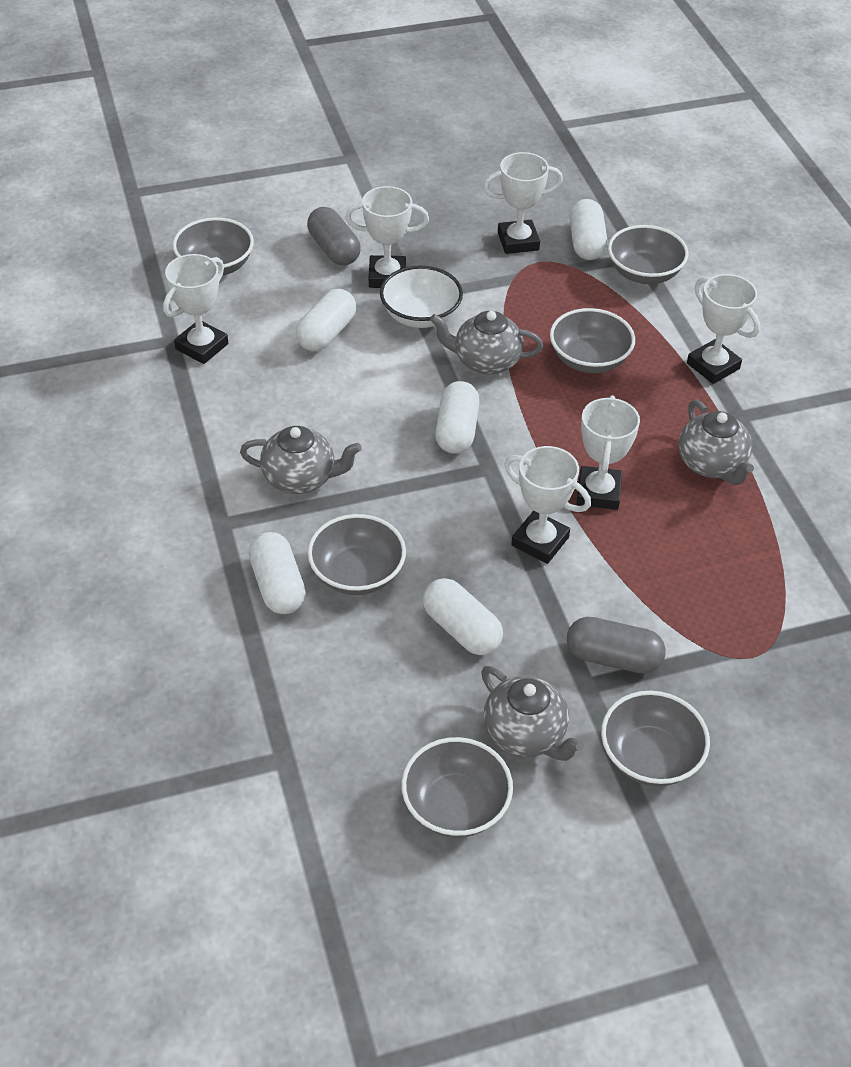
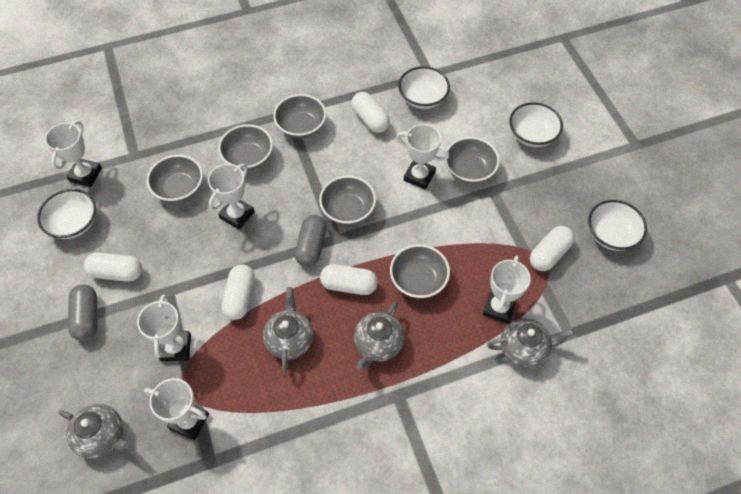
white bowl: [380,266,463,328] = 1 -> [37,189,96,239] [398,66,450,109] [509,102,563,147] [588,200,647,251] = 4

